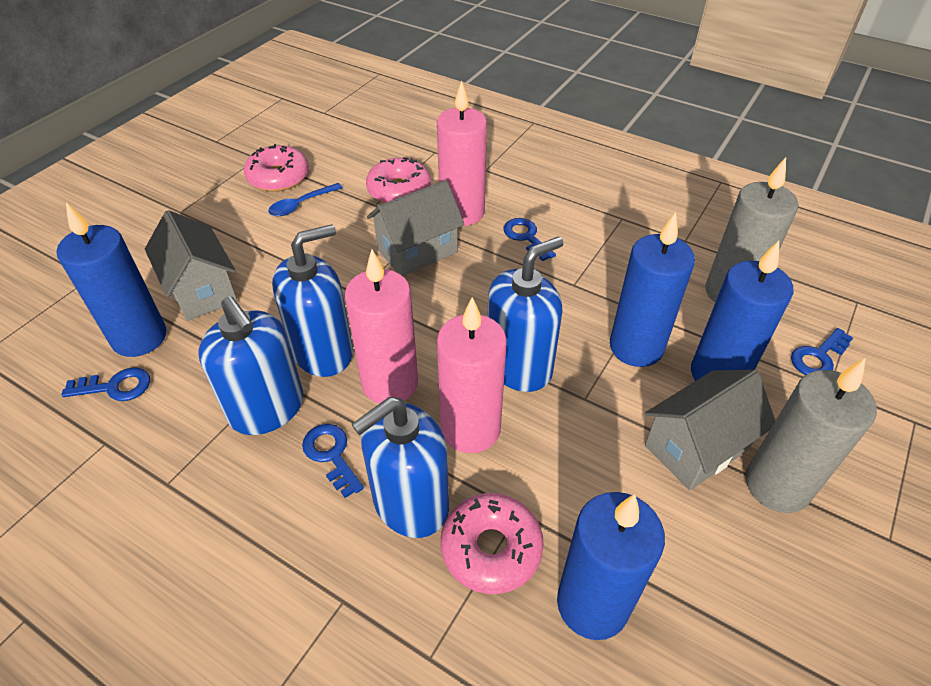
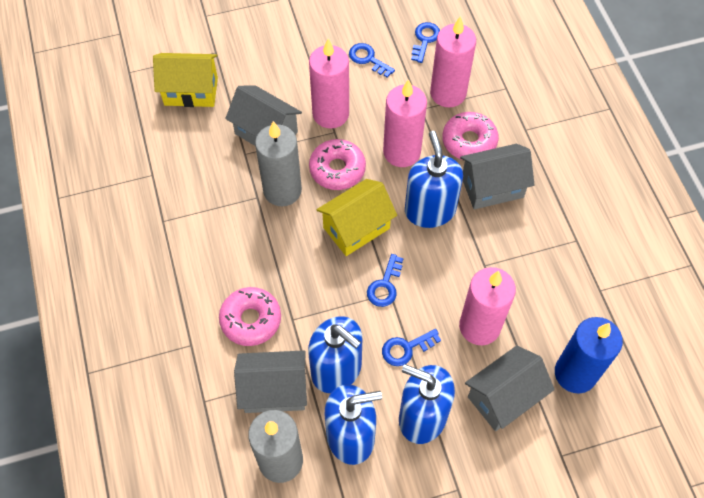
blue candle: [57,202,166,357] [557,492,665,640] [610,212,695,367] [691,240,793,381] = 4 -> [555,317,623,394] = 1
blue spoon: [268,183,343,216] = 1 -> none = 0
grey house: [145,210,238,321] [367,180,465,276] [645,370,775,491] = 3 -> [225,85,302,146] [234,350,307,413] [460,144,534,209] [465,346,555,431] = 4
pink candle: [345,249,418,404] [437,80,487,226] [437,297,507,453] = 3 -> [309,38,349,129] [383,79,427,167] [430,16,476,107] [459,267,516,345] = 4
yellow house: none = 0 -> [153,53,218,107] [316,179,397,256] = 2

